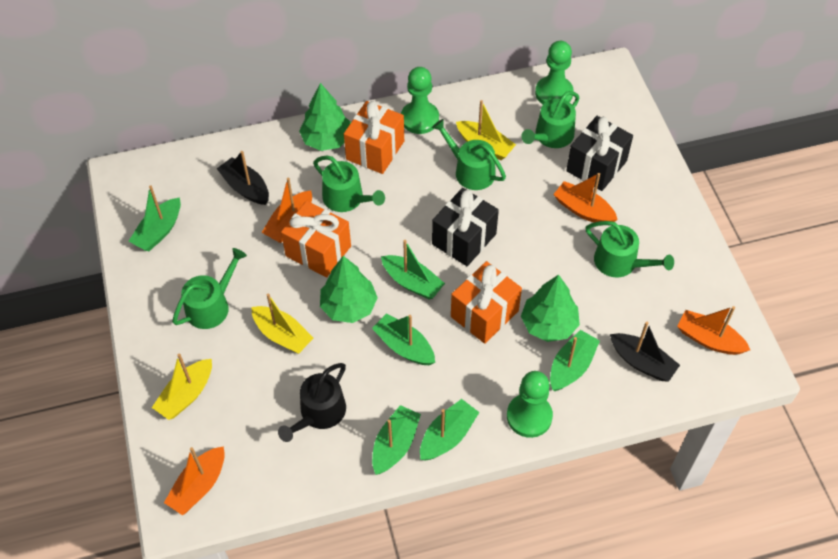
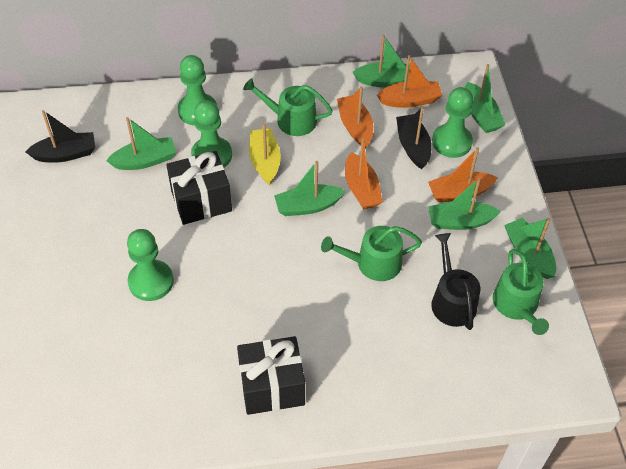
green pawn: [401,67,439,134] [507,371,553,438] [535,41,574,104] = 3 -> [127,229,174,301] [178,55,217,125] [191,100,232,168] [432,87,473,158] = 4
green tree: [299,83,351,151] [320,256,378,323] [521,275,580,342] = 3 -> none = 0
green watering can: [172,248,247,329] [313,155,385,212] [432,119,506,190] [521,91,579,148] [585,221,674,277] = 5 -> [243,78,333,136] [321,226,422,281] [493,249,549,335] = 3
orange gift: [281,201,351,278] [344,101,404,174] [451,261,522,344] = 3 -> none = 0
yellow boat: [152,354,212,420] [251,293,313,354] [456,100,516,160] = 3 -> [249,122,281,185] = 1

